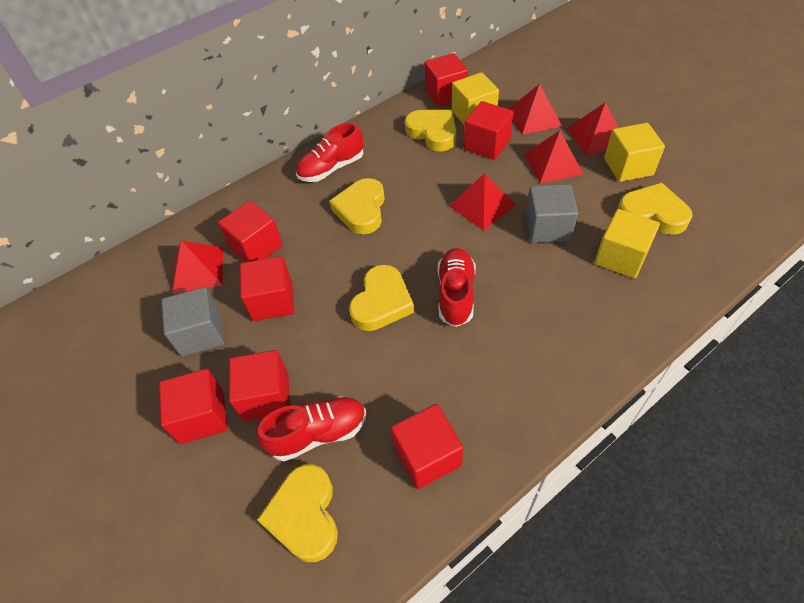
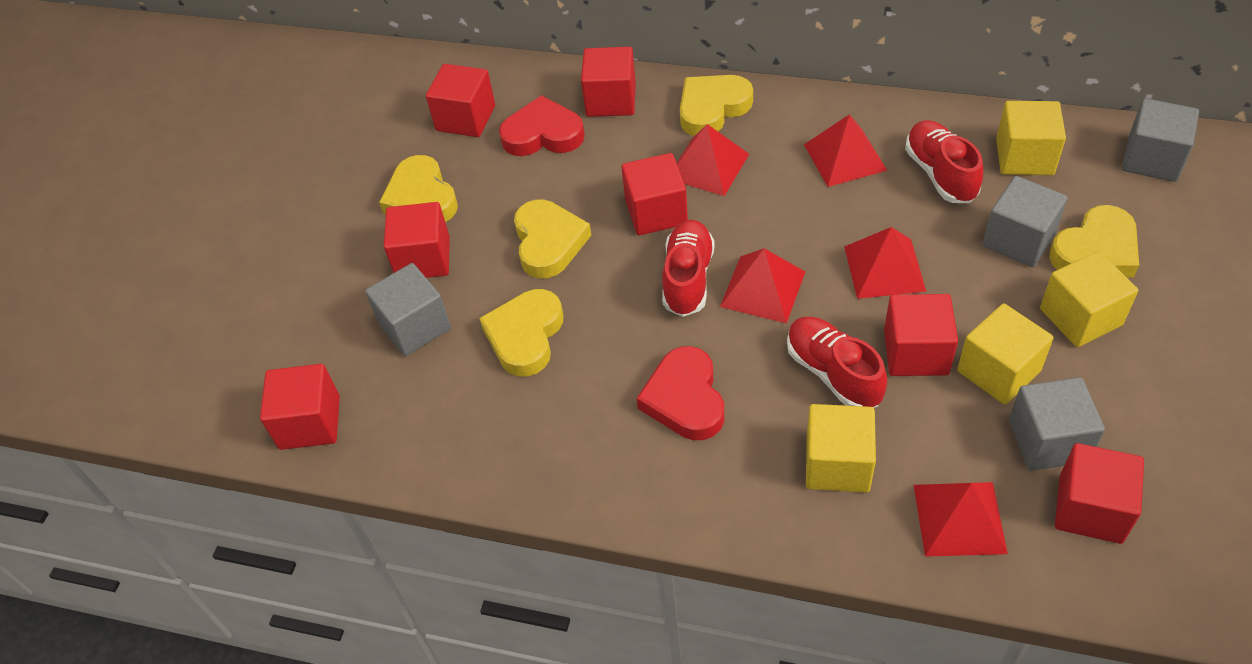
grey cube: [161,287,224,356] [525,184,578,243] = 2 -> [365,263,451,356] [983,176,1068,267] [1009,377,1105,471] [1122,98,1199,182] = 4
red heart: none = 0 -> [499,95,585,156] [637,346,724,440] = 2
yellow cube: [452,72,499,126] [594,209,660,278] [604,123,665,182] = 3 -> [806,404,876,493] [957,303,1054,405] [996,101,1066,175] [1040,251,1138,347] = 4

